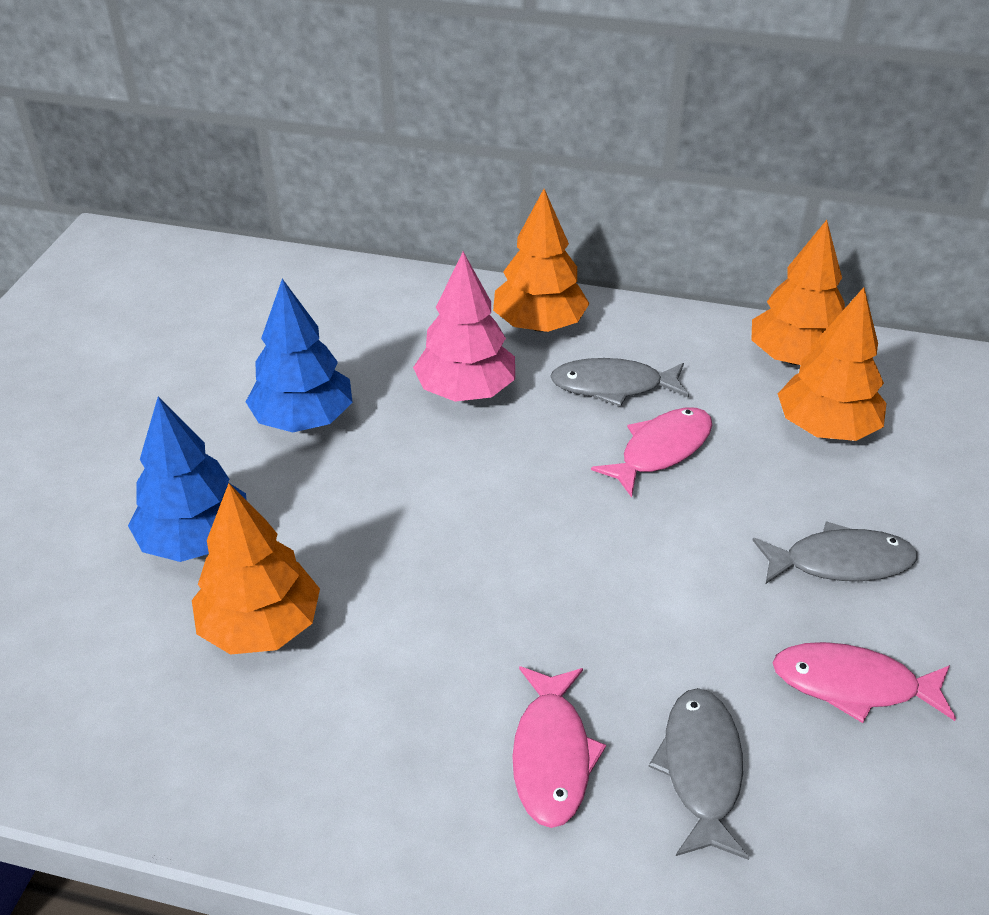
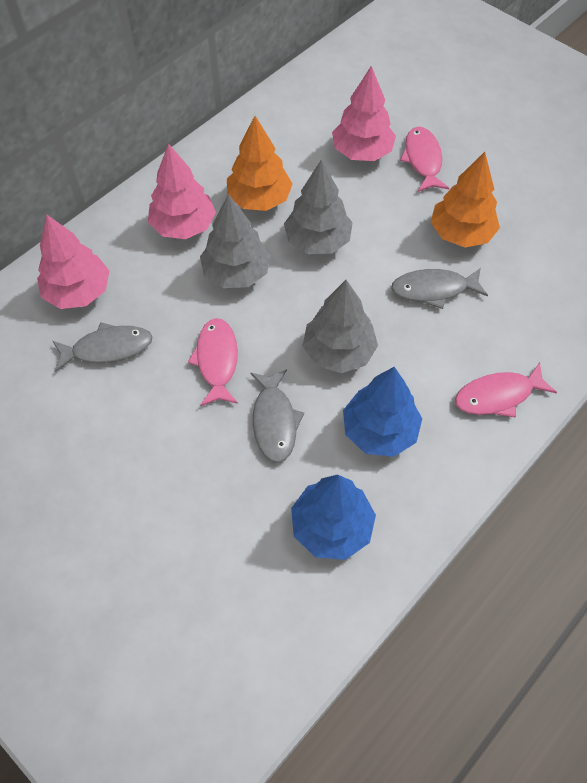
grey tree: none = 0 -> [200,194,271,288] [284,160,353,254] [303,280,378,373] = 3
orange tree: [192,483,320,655] [493,189,590,332] [752,220,845,365] [778,287,886,441] = 4 -> [227,116,293,211] [431,152,500,247] = 2
pink tree: [413,252,515,402] = 1 -> [37,215,109,309] [148,144,216,239] [332,66,396,161] = 3

